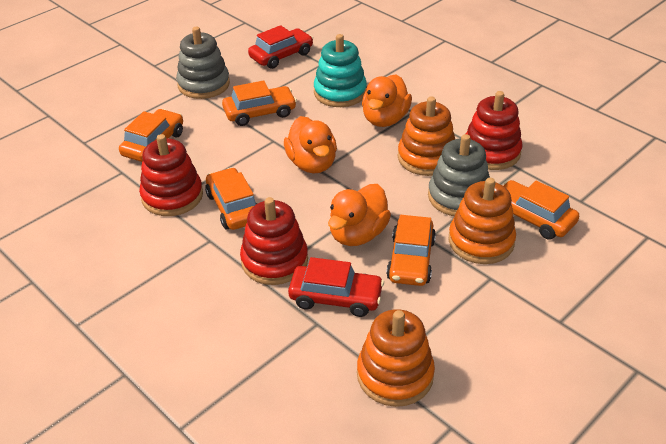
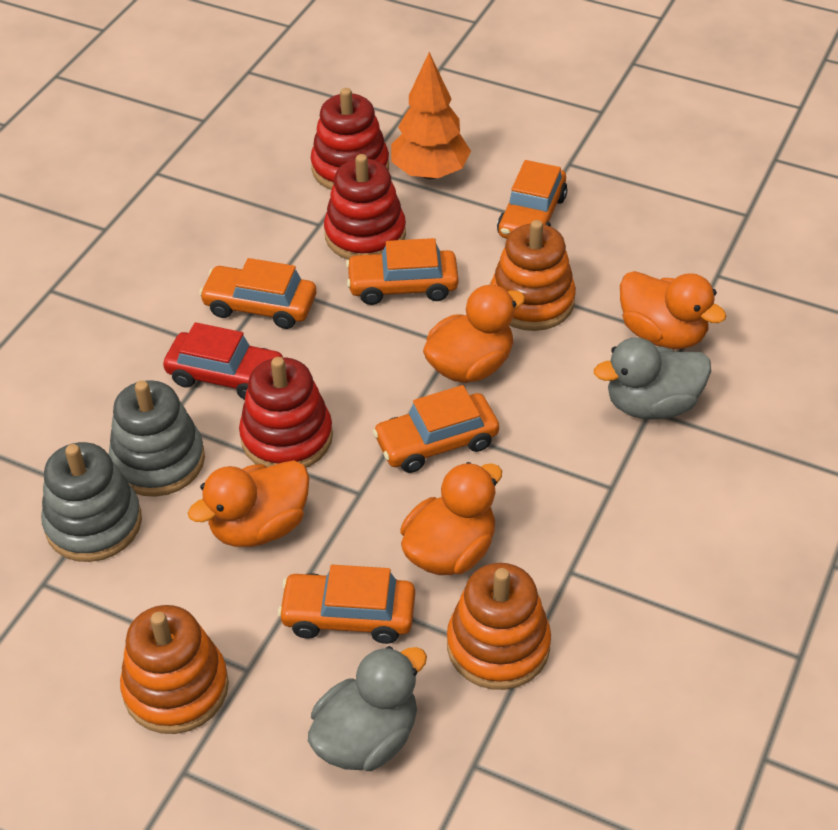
grey duck: none = 0 -> [308,646,427,771] [594,337,711,419] = 2
orange duck: [284,116,337,173] [328,184,391,246] [362,74,412,127] = 3 -> [188,460,309,547] [400,462,502,575] [423,285,525,383] [620,271,726,349] = 4
orange tree: none = 0 -> [391,52,471,179] = 1
red car: [248,25,313,69] [288,257,384,317] = 2 -> [163,322,283,400] = 1
turquoise stacking toy: [314,34,367,107] = 1 -> none = 0

